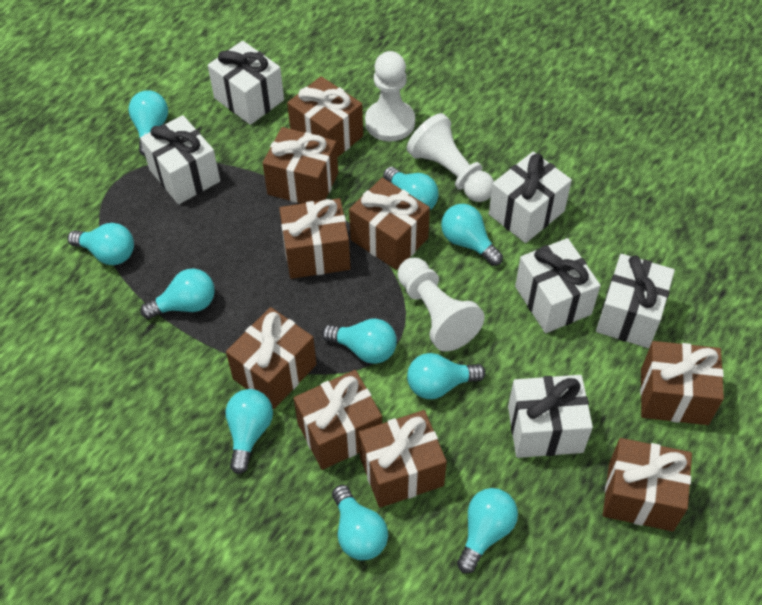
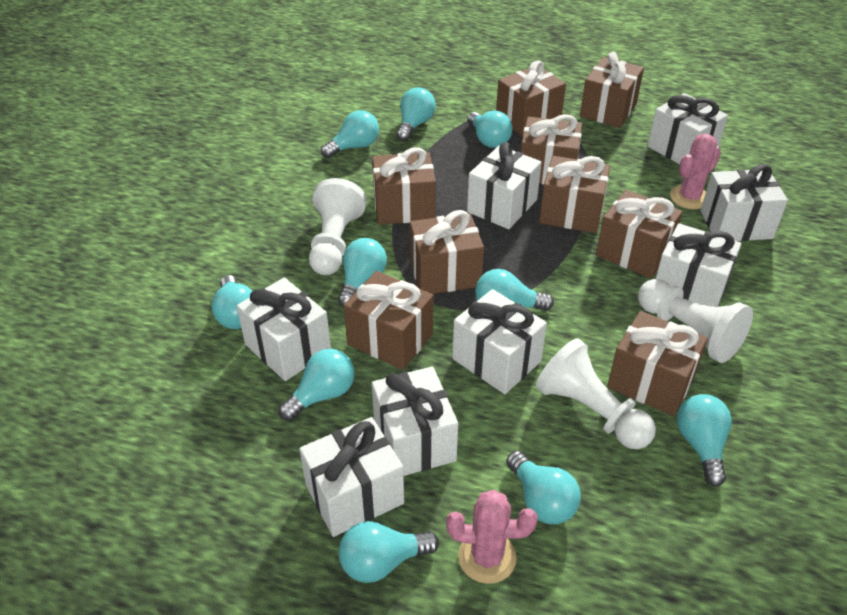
pink cactus: none = 0 -> [446,490,537,584] [670,134,721,209] = 2
white gift: [140,115,220,204] [208,41,284,125] [489,151,572,243] [508,375,593,458] [515,238,601,333] [596,254,675,348] = 6 -> [237,277,331,381] [299,417,404,537] [372,366,458,476] [453,289,547,394] [467,142,542,229] [648,93,728,164] [656,223,741,307] [701,164,788,241] = 8

